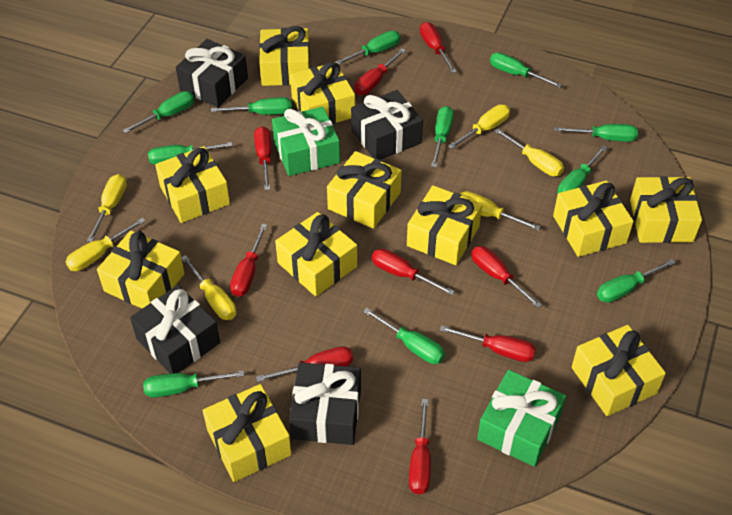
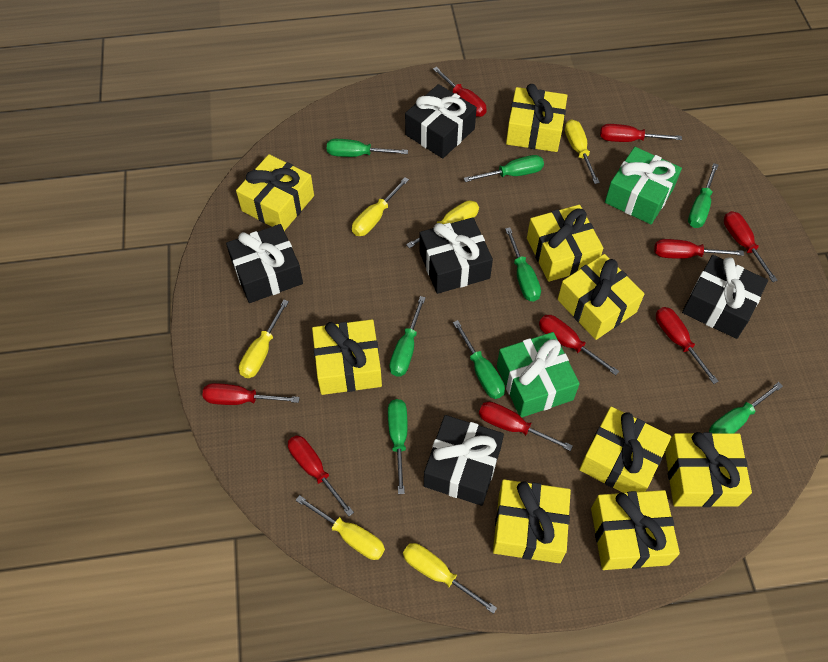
black gift: [130,285,220,373] [176,39,248,107] [289,362,361,445] [351,90,423,160] = 4 -> [226,224,303,303] [405,84,477,159] [419,217,493,294] [424,415,504,506] [682,255,768,339] = 5
green screwdriver: [122,91,195,134] [143,370,244,398] [148,142,232,165] [211,97,292,115] [336,31,400,65] [363,308,445,364] [431,106,454,167] [490,52,562,88] [554,124,638,142] [557,145,608,194] [597,259,676,303] = 11 -> [327,139,408,157] [388,399,407,494] [389,296,426,376] [453,320,505,399] [464,155,544,182] [505,227,541,302] [688,163,718,228] [709,382,783,433] = 8
yellow gift: [97,231,185,309] [155,146,230,223] [203,384,292,482] [259,26,310,86] [275,212,357,296] [290,62,355,124] [327,151,402,229] [407,185,482,265] [553,181,634,257] [572,325,666,416] [630,176,702,243] = 11 -> [236,154,314,231] [312,319,382,395] [493,479,571,563] [506,84,567,152] [527,205,603,282] [558,254,645,340] [579,407,671,493] [591,490,680,570] [665,432,752,507] = 9

